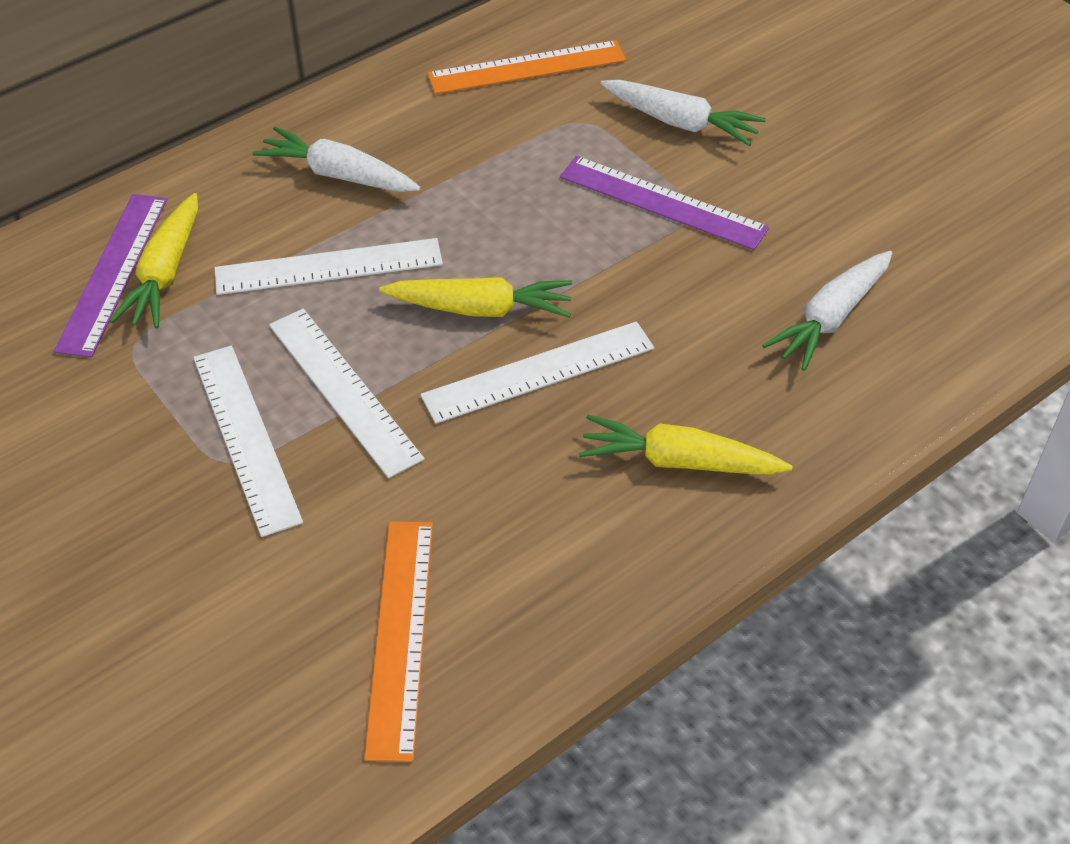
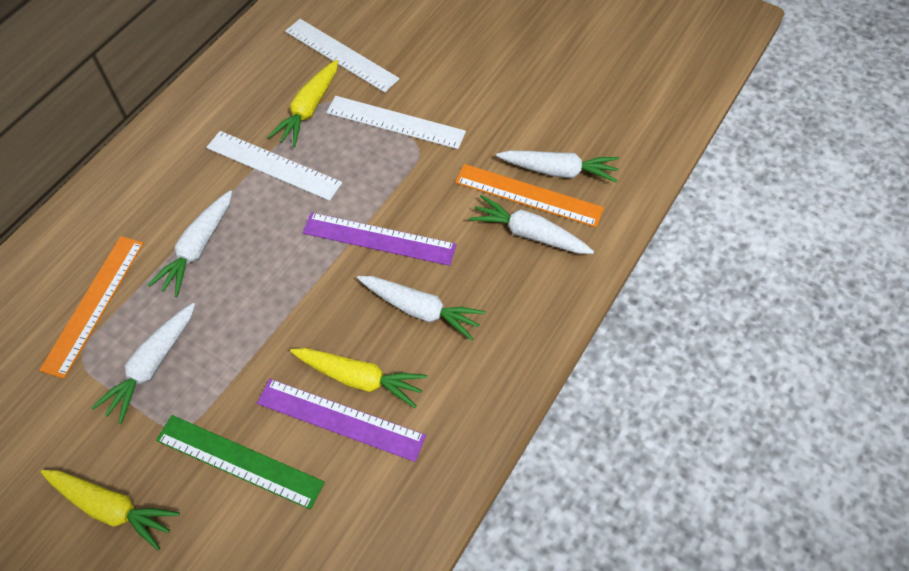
green ruler: none = 0 -> [156,415,325,510] = 1
white carrot: [253,127,421,192] [601,80,766,146] [762,251,892,371] = 3 -> [91,303,195,424] [148,190,232,297] [357,276,486,341] [469,195,594,254] [496,150,619,183] = 5
white ruler: [193,345,303,537] [214,238,443,295] [269,309,424,478] [420,321,654,424] = 4 -> [206,131,342,201] [285,19,400,92] [326,96,466,149] = 3

